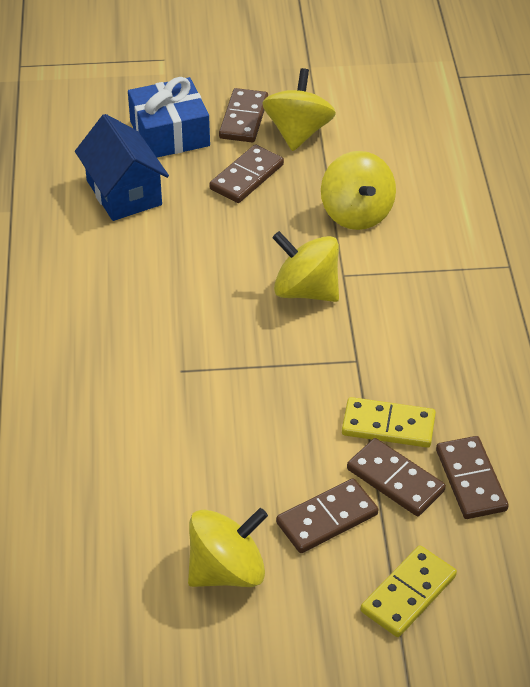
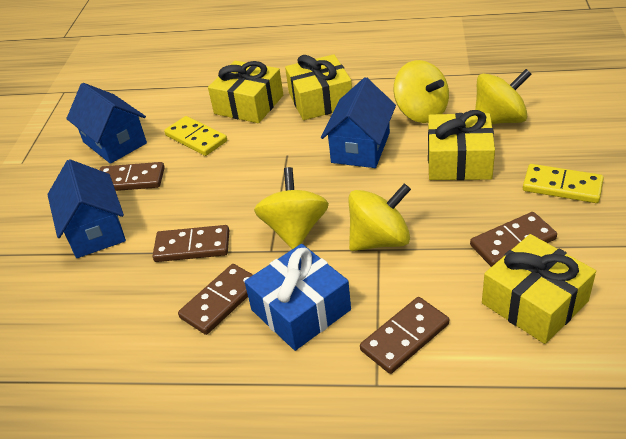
blue house: [75,114,169,221] = 1 -> [47,159,126,258] [66,83,147,164] [321,77,396,168] = 3
yellow gift: none = 0 -> [208,61,283,123] [285,54,352,120] [428,110,495,180] [482,234,596,344] = 4

